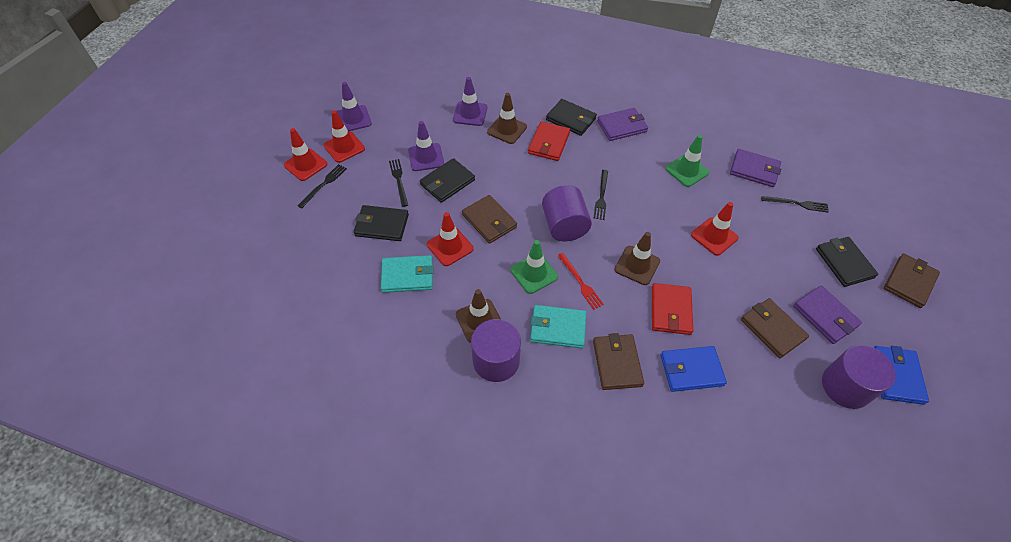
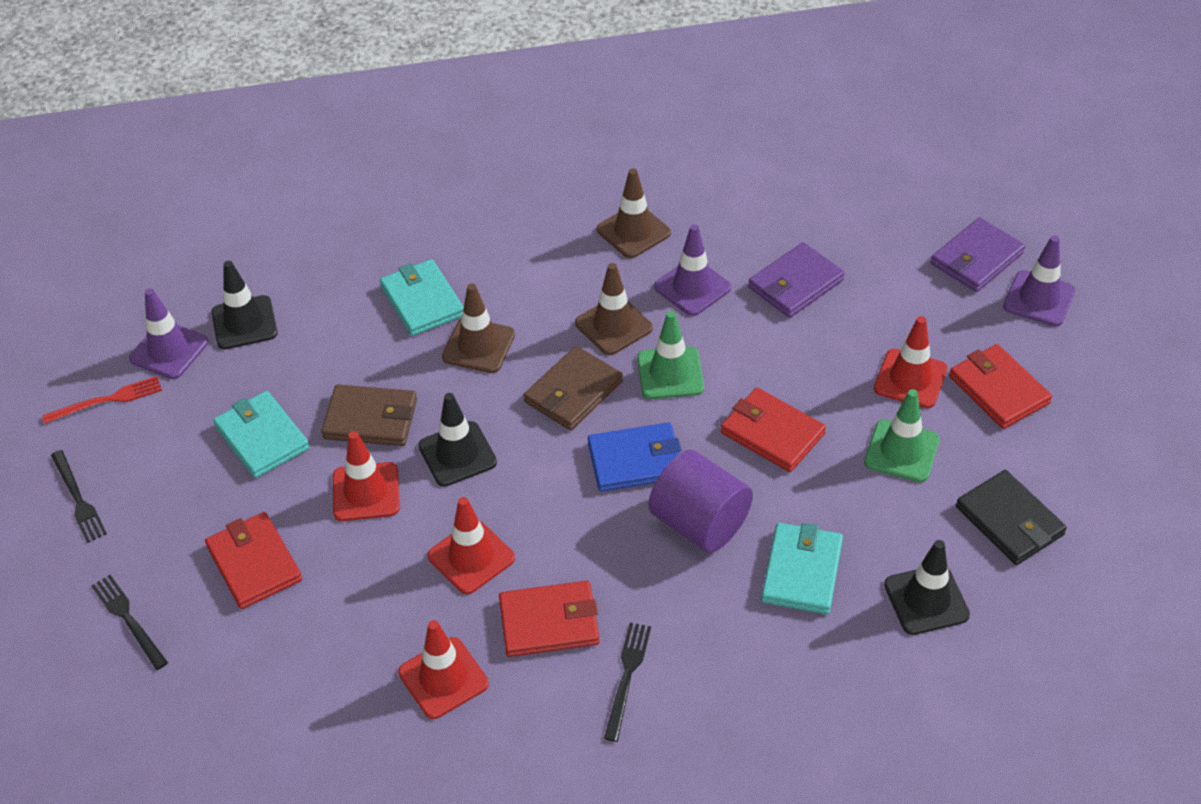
black fork: [297,164,347,208] [389,159,408,207] [593,170,608,220] [761,196,829,212] = 4 -> [51,450,107,543] [91,575,168,670] [604,623,651,742] = 3
black traffic cone: none = 0 -> [211,261,277,349] [418,393,497,487] [884,540,970,635] = 3
black wallet: [354,205,409,241] [420,158,475,203] [546,99,597,136] [816,237,878,287] = 4 -> [956,470,1067,565] = 1
blue wallet: [661,346,727,392] [874,346,929,405] = 2 -> [588,422,681,492] = 1
brown wallet: [462,195,517,244] [593,333,644,390] [741,298,809,358] [884,253,940,308] = 4 -> [321,384,417,446] [524,346,623,430] = 2
purple cylinder: [471,319,521,382] [542,185,592,242] [822,345,896,409] = 3 -> [648,450,753,553] = 1
purple wallet: [597,108,648,141] [730,149,781,187] [793,286,862,344] = 3 -> [748,242,845,318] [931,218,1025,292] = 2
red wallet: [528,121,570,161] [652,283,693,335] = 2 -> [205,512,302,609] [499,581,599,657] [721,388,826,472] [949,344,1052,429] = 4
turquoise wallet: [381,255,433,293] [530,305,587,348] = 2 -> [213,391,310,478] [380,259,464,336] [761,523,843,614] = 3

